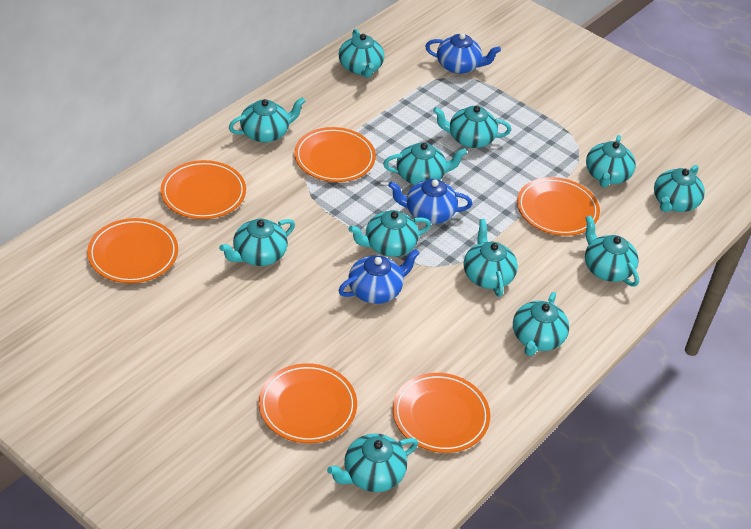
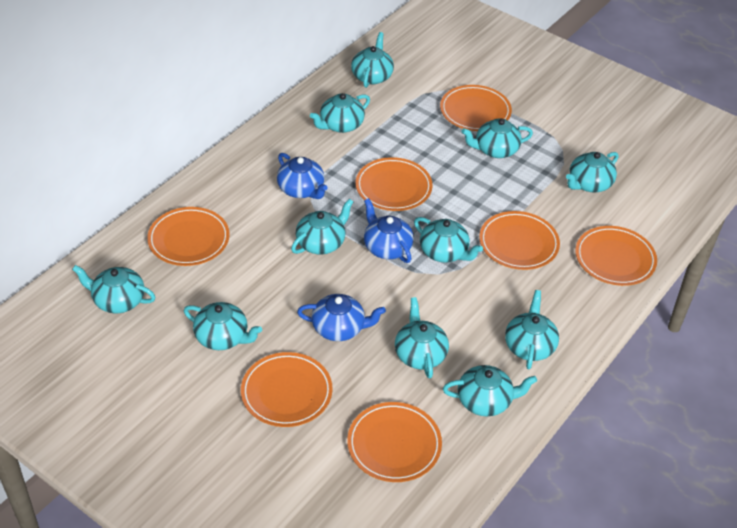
orange plate: [87,218,178,283] [161,160,246,219] [259,363,357,443] [294,127,376,182] [393,373,490,453] [517,177,600,236] = 6 -> [147,207,230,266] [241,352,333,427] [347,402,442,482] [356,157,433,211] [440,85,512,131] [479,211,560,270] [576,226,657,286] = 7
turquoise teapot: [219,219,295,266] [229,97,305,142] [327,434,418,492] [339,29,384,78] [349,210,431,257] [383,142,467,185] [433,106,511,148] [464,219,518,297] [513,292,569,356] [585,215,639,287] [586,135,636,188] [654,165,705,212] = 12 -> [72,265,156,313] [184,302,262,350] [291,199,353,254] [310,93,370,133] [351,32,394,88] [395,297,449,379] [414,217,483,263] [443,365,537,416] [462,119,533,158] [505,290,559,369] [566,152,619,192] = 11

